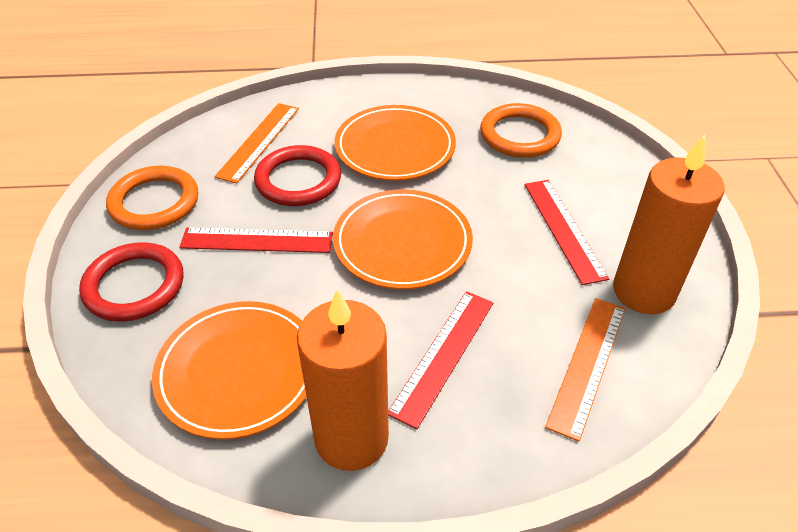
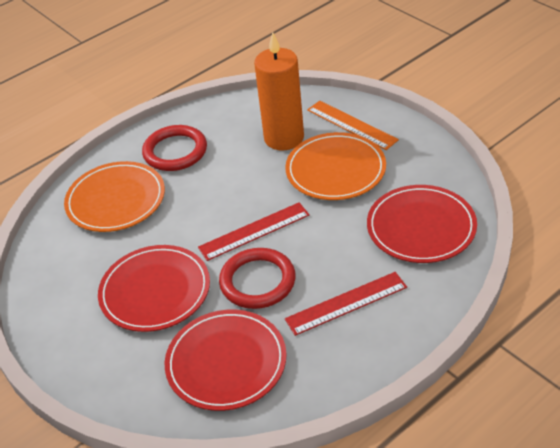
orange candle: [297,289,389,471] [613,135,725,314] = 2 -> [254,32,304,150] = 1
orange plate: [152,301,306,439] [333,189,473,289] [334,105,456,181] = 3 -> [64,161,165,232] [285,132,386,200] = 2
orange ring: [106,166,198,230] [480,103,562,158] = 2 -> none = 0
orange ruler: [215,103,299,184] [545,298,625,442] = 2 -> [307,101,399,150] = 1
red plate: none = 0 -> [98,245,210,332] [165,310,287,411] [367,185,477,263] = 3
red ruler: [179,228,333,253] [388,291,494,429] [525,180,609,285] = 3 -> [198,202,310,261] [285,272,407,336] = 2

